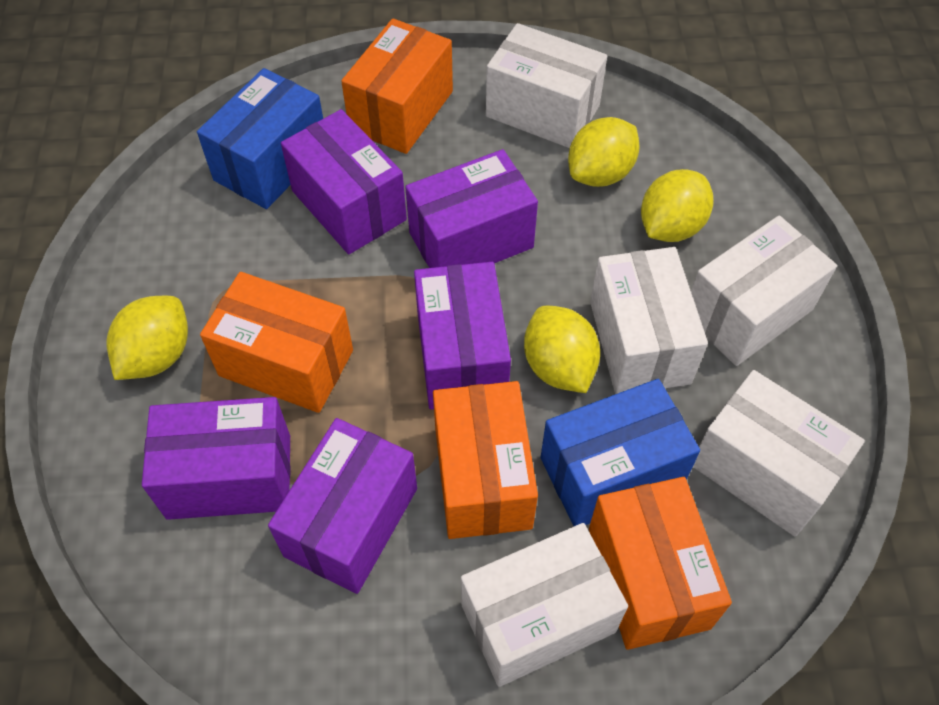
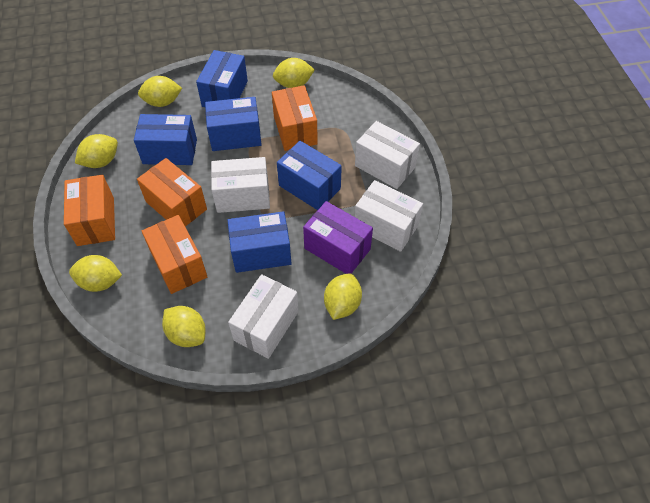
blue box: [197,68,323,209] [541,379,700,526] = 2 -> [134,114,197,165] [196,50,248,107] [205,97,262,151] [227,211,292,273] [277,141,342,210] = 5
purple box: [142,397,290,520] [268,418,417,594] [281,109,407,254] [405,149,538,268] [414,262,511,410] = 5 -> [303,201,373,274] = 1
white box: [461,523,628,687] [486,23,607,148] [590,247,708,394] [691,216,837,366] [693,370,865,536] = 5 -> [211,157,270,213] [228,274,299,359] [355,121,420,189] [355,180,423,252] = 4
yellow lemon: [106,296,188,380] [524,306,600,393] [568,117,640,187] [641,169,714,242] = 4 -> [69,255,122,292] [75,134,118,168] [138,76,182,107] [162,306,206,347] [273,58,315,88] [324,274,362,320] = 6

